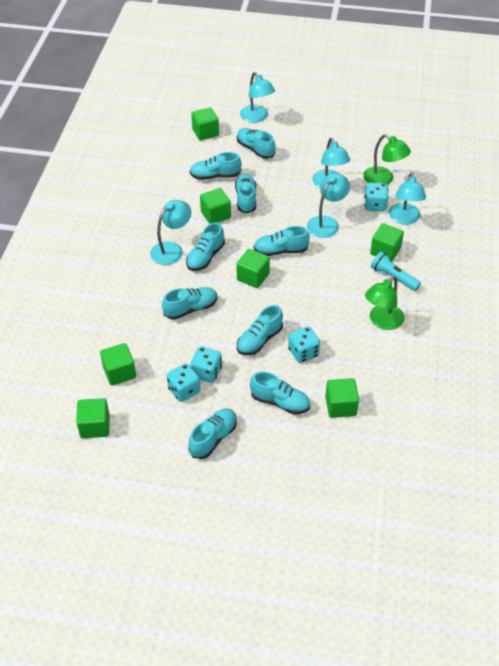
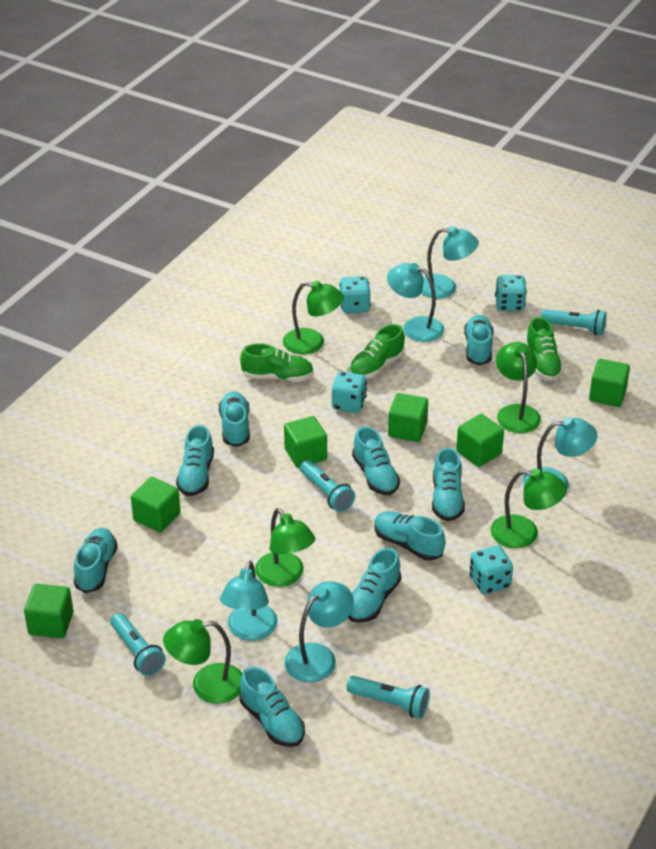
green cube: [76,398,110,438] [100,343,136,386] [191,107,219,141] [200,188,231,224] [236,249,270,288] [325,378,359,418] [370,223,404,262] = 7 -> [24,584,73,638] [131,477,181,532] [284,416,327,468] [388,393,428,442] [456,414,504,467] [589,359,630,407] = 6
green lamp: [363,134,411,185] [365,276,404,330] = 2 -> [163,619,243,704] [255,508,315,587] [283,281,344,354] [491,469,567,548] [496,342,541,433] = 5
green shoe: none = 0 -> [240,343,314,382] [350,324,405,379] [525,317,564,381] = 3
turquoise flashlight: [371,251,421,291] = 1 -> [110,613,166,676] [300,460,355,512] [346,676,430,719] [541,309,607,335] = 4

